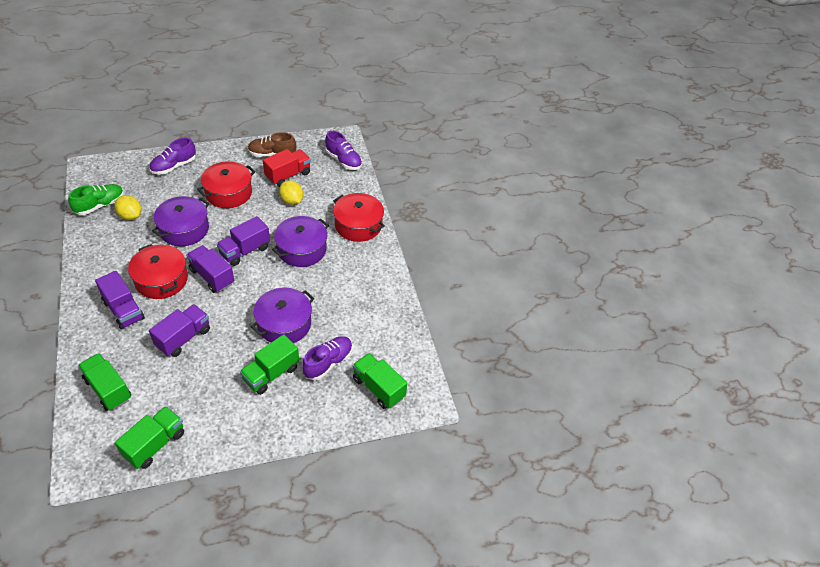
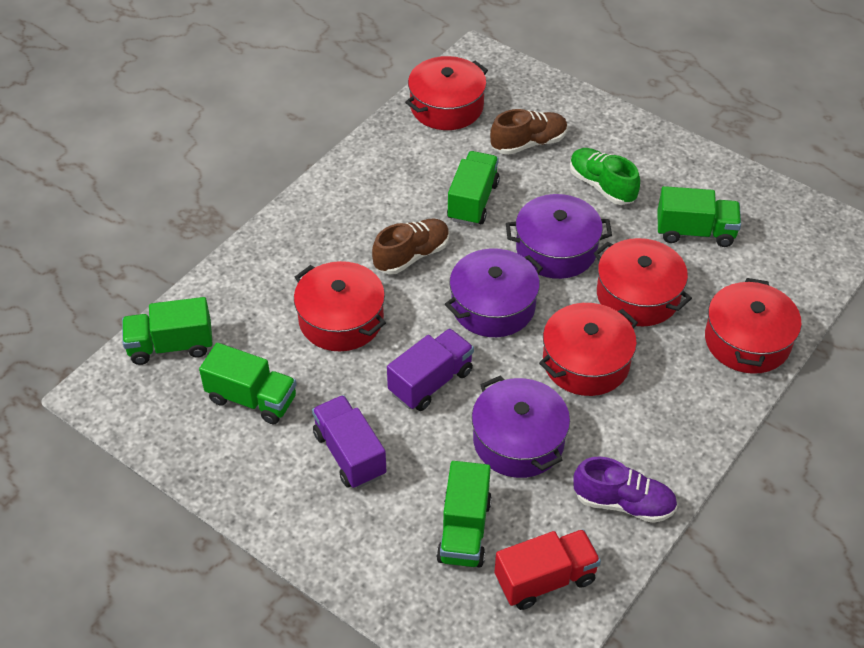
brown shoe: [248,132,296,157] = 1 -> [372,218,450,274] [490,109,568,155] = 2
green truck: [78,353,131,411] [115,406,184,469] [240,334,299,395] [353,353,407,409] = 4 -> [122,297,212,365] [199,343,297,424] [436,461,492,567] [447,151,500,226] [658,186,741,247] = 5
purple shoe: [149,137,196,175] [302,336,352,380] [325,131,362,170] = 3 -> [573,457,677,523] = 1
purple truck: [95,271,145,330] [149,304,210,357] [186,245,234,293] [217,216,270,266] = 4 -> [312,395,386,488] [387,328,474,411] = 2
red pot: [128,244,188,299] [197,161,255,208] [333,193,385,242] = 3 -> [294,261,386,351] [405,56,488,130] [539,303,638,396] [594,238,692,326] [705,278,802,374] = 5
yellow lemon: [114,195,141,220] [279,180,303,205] = 2 -> none = 0

